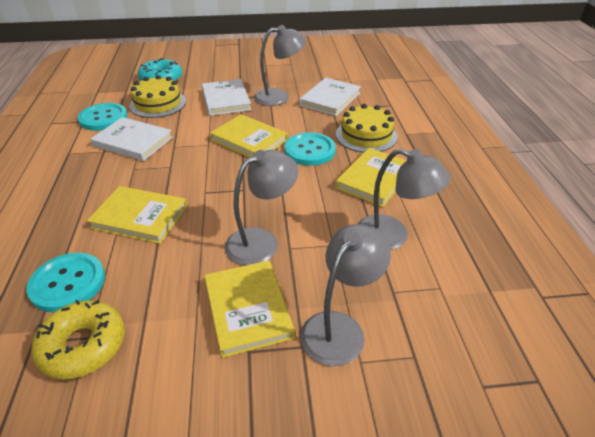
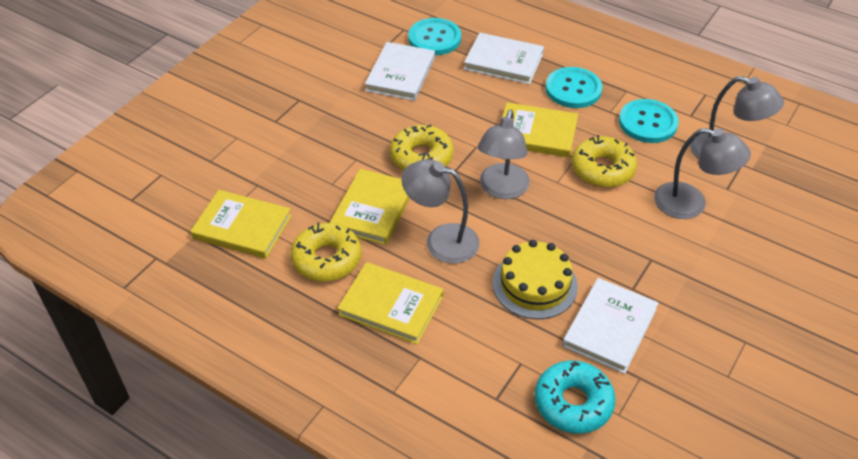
yellow cake: [129,75,186,118] [336,104,398,153] = 2 -> [492,240,578,319] = 1
yellow donut: [31,300,125,379] = 1 -> [291,222,361,282] [390,124,454,171] [572,135,637,188] = 3

